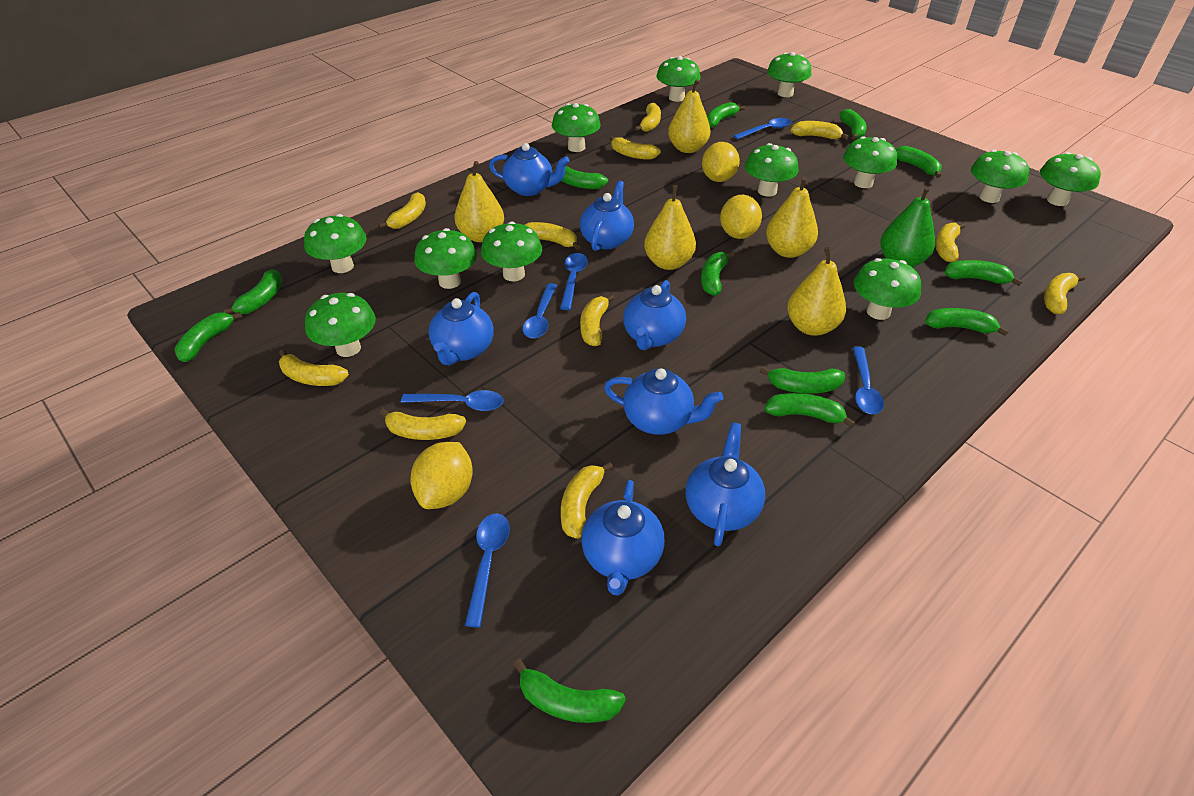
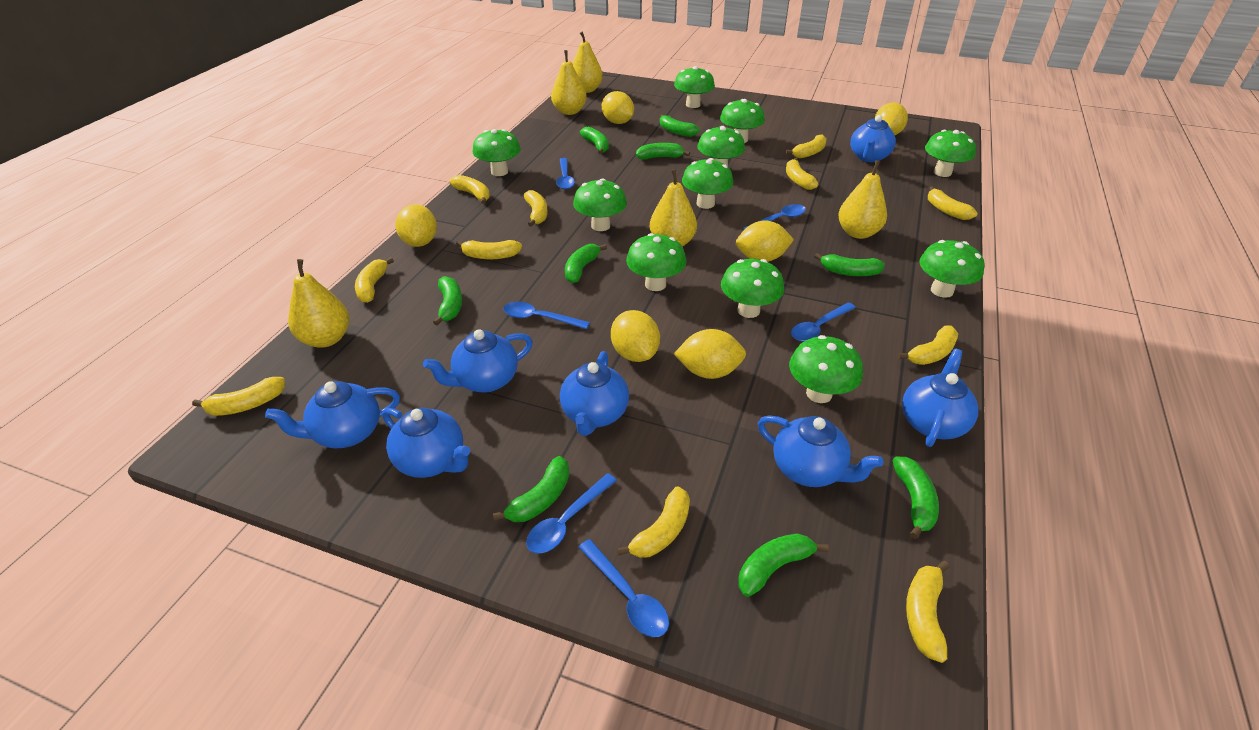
green banana: [174,312,243,362] [223,269,282,314] [513,659,626,723] [554,164,608,189] [701,251,734,296] [707,102,745,128] [760,367,845,394] [765,393,855,428] [839,109,867,140] [896,146,942,178] [925,308,1009,336] [945,260,1022,286] = 12 -> [433,276,462,326] [493,456,570,522] [565,244,607,283] [580,127,609,154] [636,143,690,160] [660,114,700,137] [738,533,829,597] [814,253,885,276] [893,457,939,539] = 9
green mushroom: [304,214,367,273] [305,293,376,357] [414,228,477,289] [481,221,542,281] [552,103,601,152] [656,56,701,102] [745,143,799,197] [767,52,811,97] [843,136,897,188] [854,258,921,320] [971,150,1029,203] [1040,152,1101,206] = 12 -> [472,129,521,176] [573,178,627,231] [626,233,686,291] [674,66,715,108] [682,158,733,209] [698,126,745,166] [720,99,765,143] [721,259,784,318] [789,335,863,403] [920,240,984,298] [925,130,976,177] = 11
green pear: [880,186,935,267] = 1 -> none = 0
yellow lemon: [410,442,473,509] [702,142,740,182] [720,195,762,239] = 3 -> [395,204,437,247] [602,91,634,124] [611,310,660,362] [674,329,746,379] [736,221,794,262] [875,102,908,135] = 6

